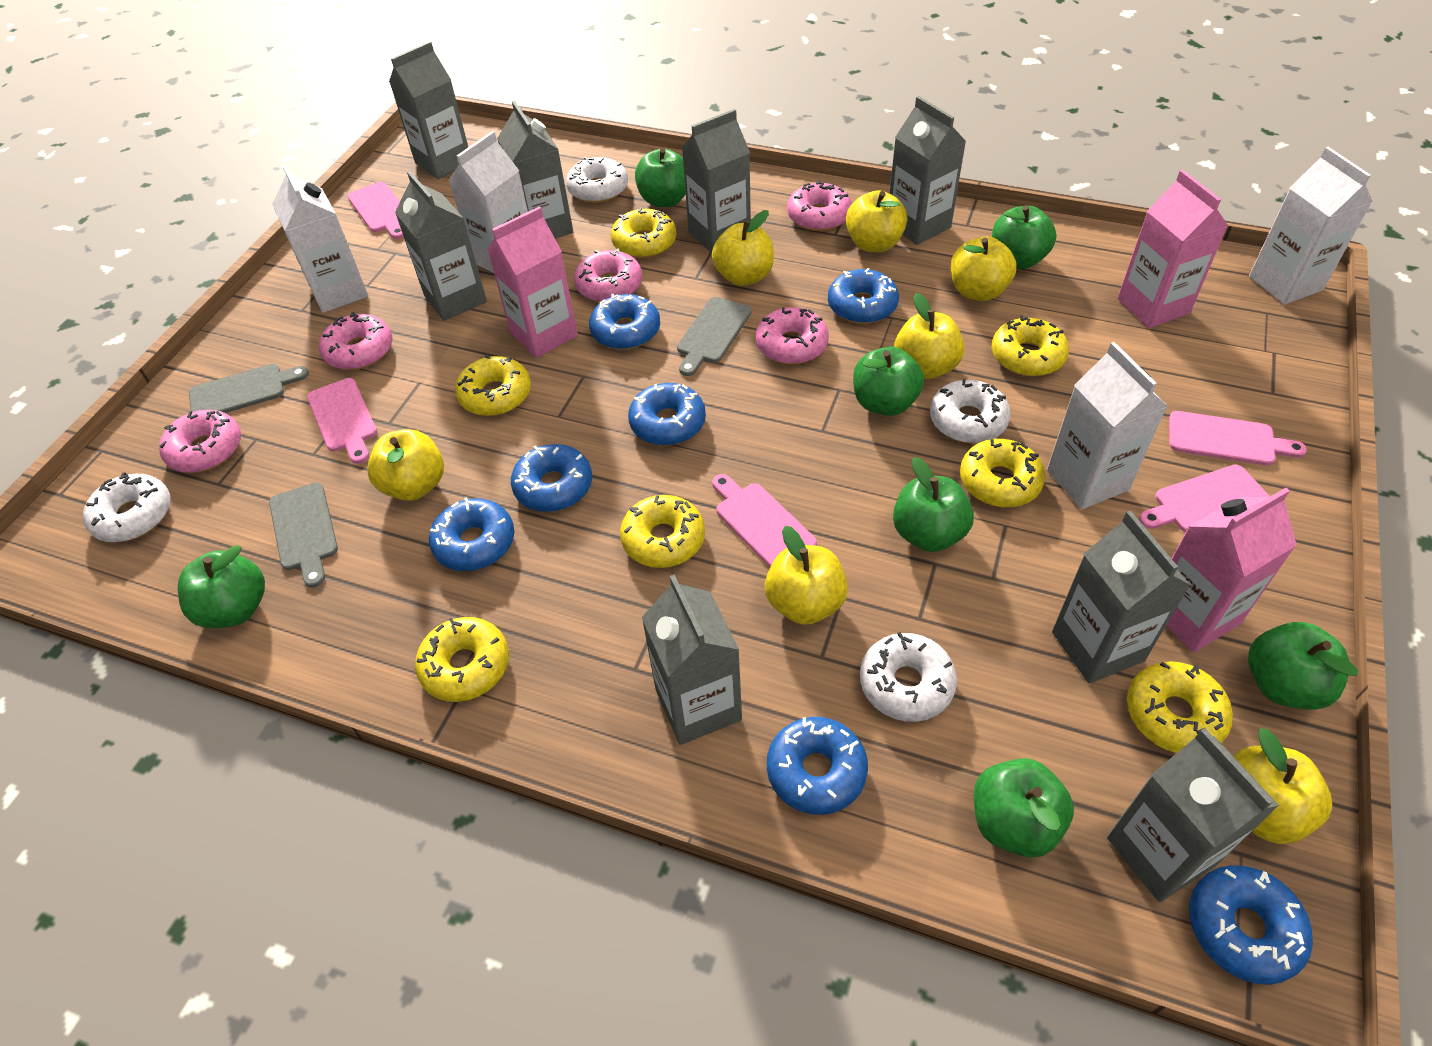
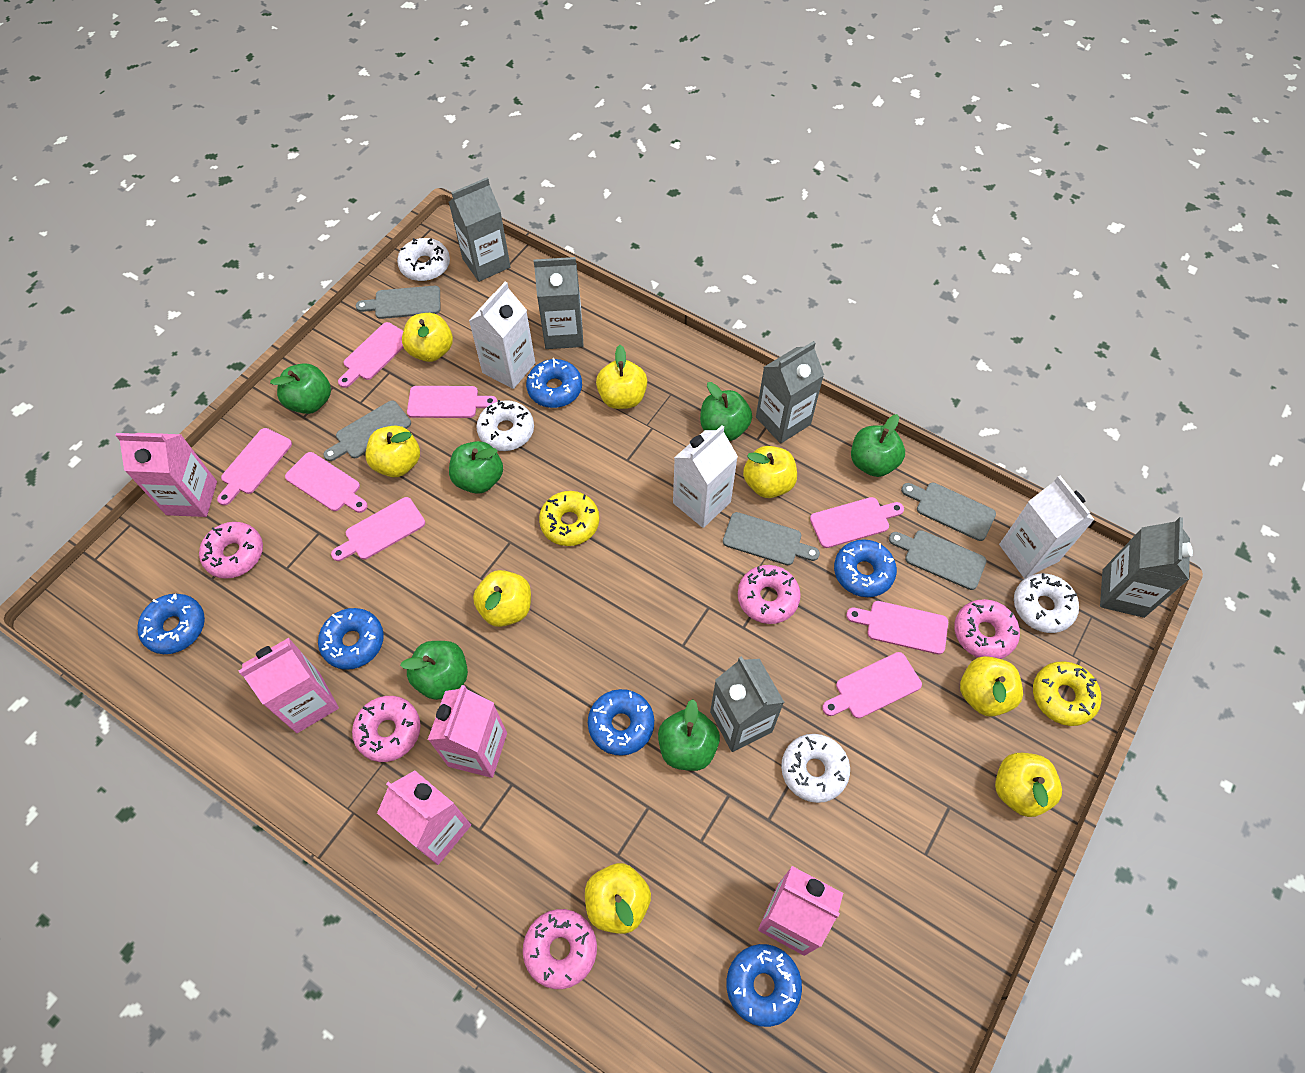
blue donut: [429,497,514,571] [511,444,592,512] [589,294,660,350] [628,383,706,445] [767,717,868,815] [828,268,899,324] [1189,865,1313,985] = 7 -> [137,594,205,654] [318,608,384,670] [526,358,582,408] [588,689,654,756] [726,944,802,1027] [834,539,897,597] = 6
green apple: [178,545,265,628] [635,148,686,207] [853,347,924,416] [893,457,974,552] [974,758,1074,858] [992,205,1057,269] [1248,622,1358,710] = 7 -> [270,363,331,414] [400,641,468,700] [449,441,503,494] [658,699,720,771] [700,382,752,441] [851,414,905,477] = 6
grey carton: [389,41,468,179] [395,171,487,321] [497,100,573,239] [642,574,742,745] [682,109,751,253] [889,96,966,245] [1052,510,1191,684] [1107,728,1279,902] = 8 -> [449,177,511,282] [534,257,584,349] [710,656,785,752] [756,341,824,444] [1100,517,1193,618] = 5
grey cutting board: [189,364,309,413] [269,482,338,588] [677,297,752,376] = 3 -> [323,401,411,461] [356,286,441,319] [723,512,820,565] [889,530,987,590] [901,482,996,541] = 5
pink carton: [487,206,578,358] [1117,170,1228,328] [1166,488,1297,652] = 3 -> [115,433,217,517] [239,638,339,733] [377,770,471,865] [428,685,507,778] [758,866,843,956] = 5
pink cutting board: [307,378,377,464] [347,182,404,239] [712,474,817,567] [1139,465,1270,532] [1169,411,1307,465] = 5 -> [217,428,292,505] [285,452,368,513] [331,497,425,561] [338,322,404,388] [407,386,497,418] [810,497,904,548] [822,652,922,718] [846,601,948,655] = 8
white carton: [272,164,368,313] [449,131,528,273] [1047,342,1167,509] [1249,147,1373,305] = 4 -> [469,281,535,389] [673,425,738,528] [999,476,1095,578] = 3
yellow apple: [367,429,444,501] [712,210,774,286] [765,526,848,625] [846,190,908,252] [894,293,965,379] [951,237,1017,301] [1234,728,1332,844] = 7 -> [365,425,420,477] [402,313,453,362] [473,570,531,627] [585,863,651,934] [596,345,647,409] [743,446,797,498] [960,656,1023,717] [995,753,1062,817] = 8
yellow donut: [415,617,509,702] [455,355,531,416] [611,208,676,258] [620,495,705,568] [960,439,1045,507] [992,315,1069,376] [1127,661,1233,753] = 7 -> [539,491,599,546] [1033,661,1101,726] = 2

